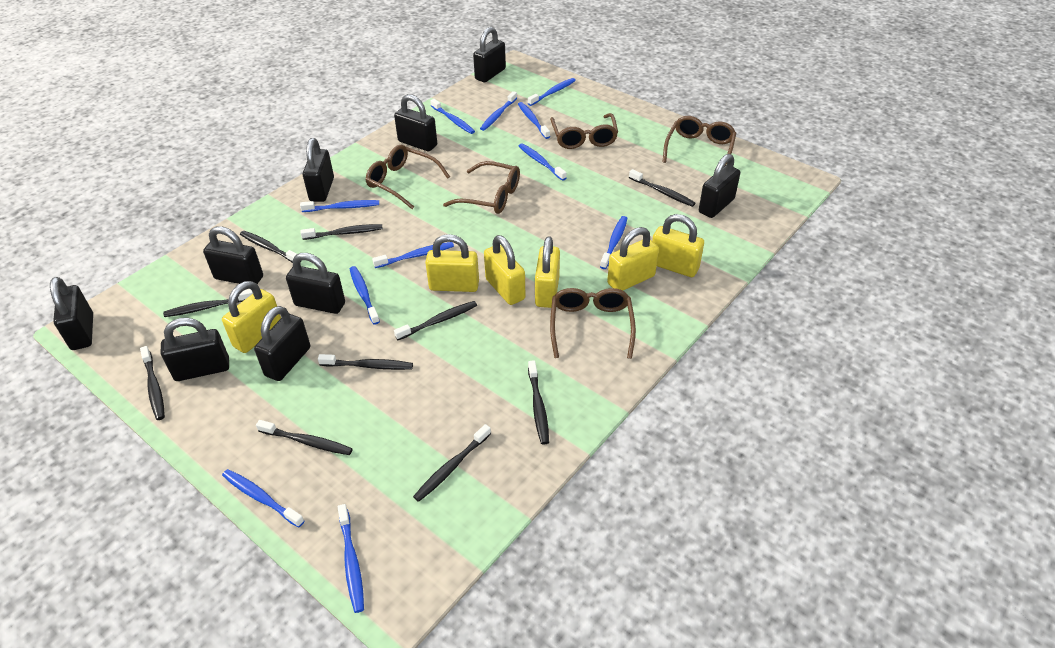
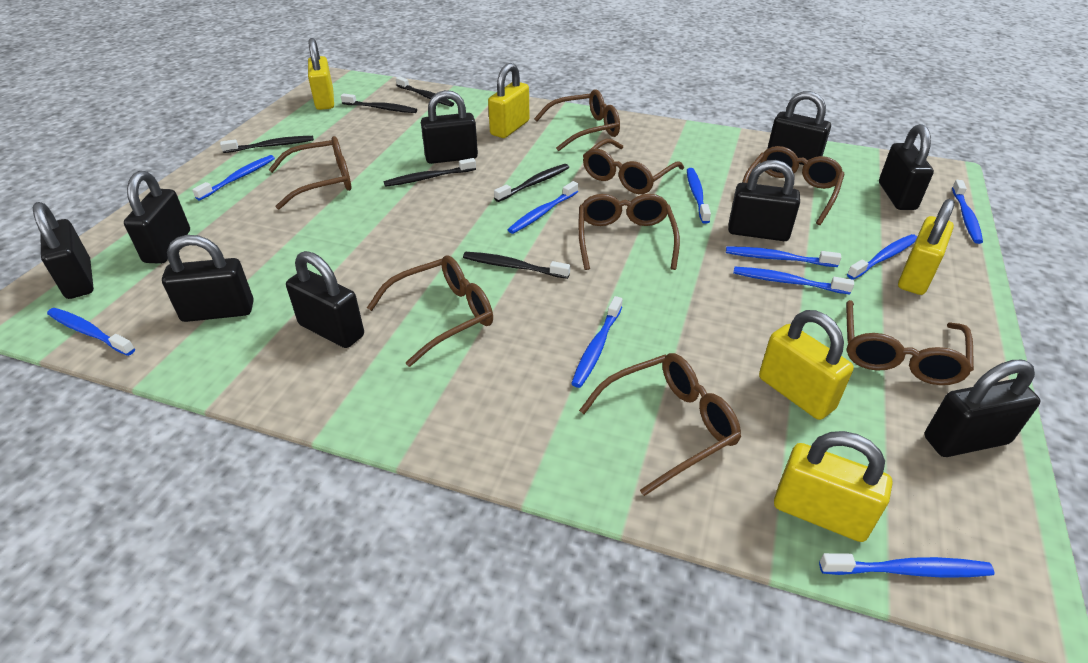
black toothbrush: [140,346,165,420] [163,289,253,317] [240,231,301,263] [256,420,353,455] [300,224,383,240] [318,354,413,370] [394,301,477,340] [413,424,491,502] [528,360,549,445] [629,169,695,207] = 10 -> [220,136,314,153] [341,93,417,113] [384,158,476,187] [396,76,454,107] [463,252,570,279] [494,164,569,202] = 6
blue toothbrush: [222,469,304,527] [300,200,379,212] [338,504,364,613] [350,266,380,325] [372,242,454,268] [430,99,475,134] [480,91,517,131] [518,102,550,139] [519,143,567,181] [528,78,576,106] [600,216,628,269] = 11 -> [47,308,135,356] [192,155,275,201] [508,181,578,234] [571,296,623,388] [687,168,711,224] [726,247,841,267] [733,267,854,294] [819,553,994,577] [847,234,917,280] [952,180,983,244] = 10
brown glasses: [365,145,450,209] [443,161,520,214] [550,113,618,149] [550,288,636,359] [663,116,736,165] = 5 -> [269,136,351,209] [367,255,493,367] [534,89,620,151] [578,194,680,270] [579,353,741,496] [583,139,684,194] [742,146,845,225] [846,300,974,385] = 8
yellow padlock: [222,281,281,353] [425,234,479,292] [484,235,525,305] [535,236,560,308] [607,227,659,290] [652,214,704,277] = 6 -> [308,38,334,110] [488,63,529,138] [759,310,854,420] [774,431,893,542] [898,199,955,295] = 5

